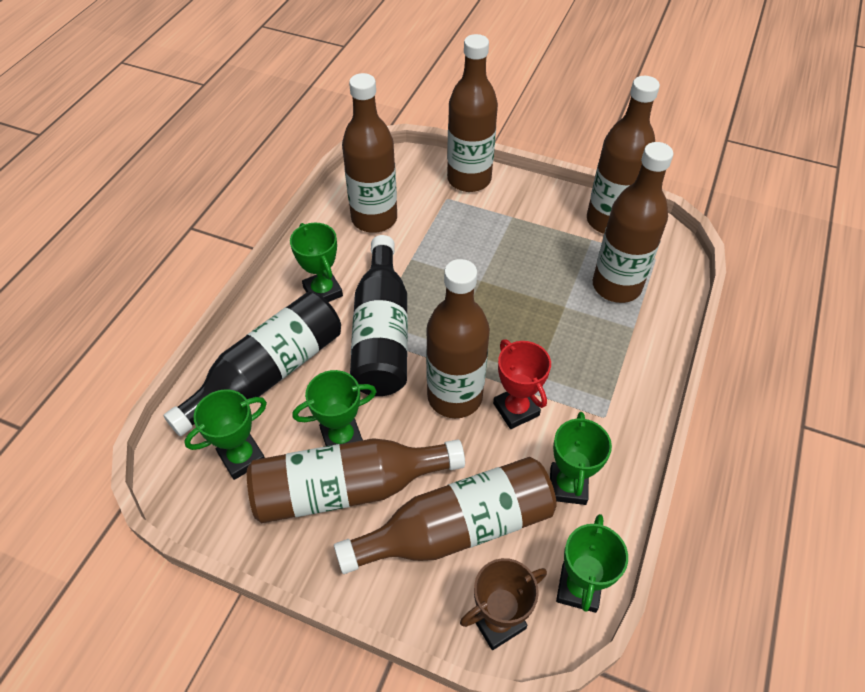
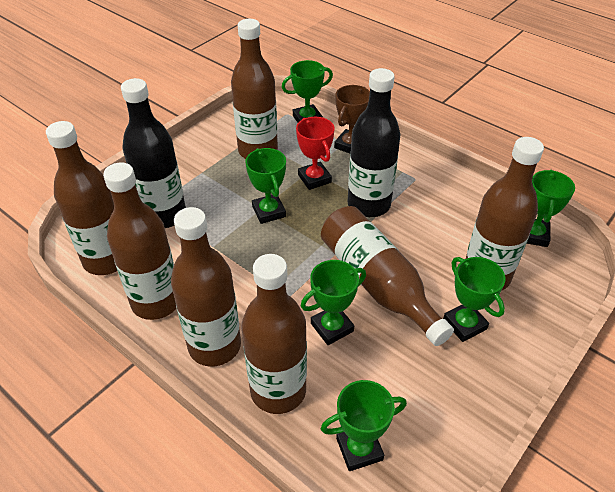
green trophy: [184,389,267,480] [290,223,343,302] [292,370,377,446] [550,412,612,505] [556,514,628,613] = 5 -> [245,148,286,224] [282,60,333,123] [301,260,366,345] [321,380,407,471] [443,257,506,342] [526,170,575,247] = 6

